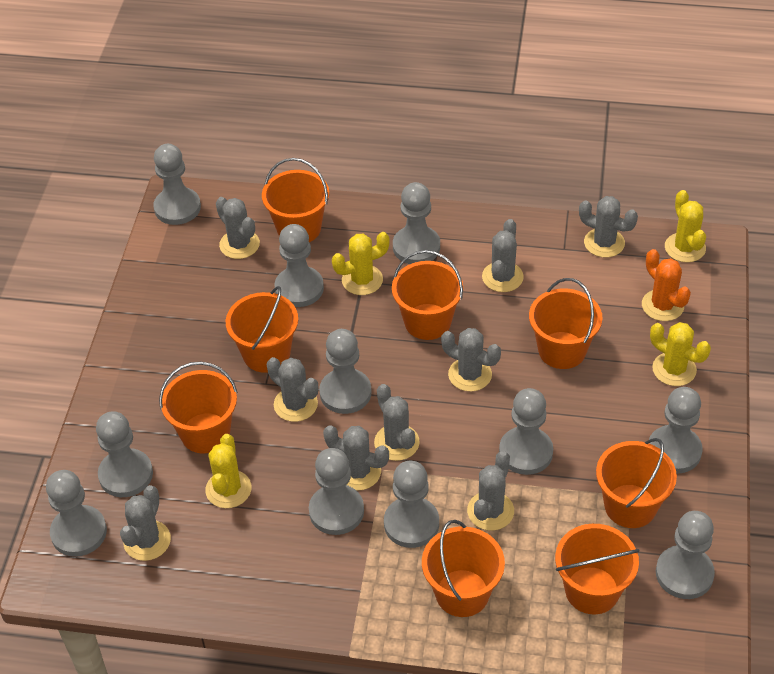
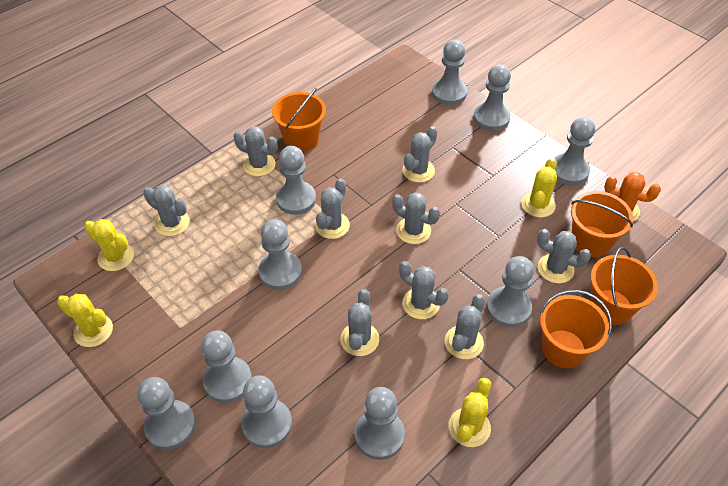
grey pawn: [46,470,107,557] [96,411,153,497] [154,144,201,225] [274,224,324,307] [309,448,364,535] [319,329,372,414] [384,461,439,548] [393,182,440,264] [499,388,553,475] [649,387,702,474] [656,511,715,599] = 11 -> [138,377,196,450] [201,331,252,403] [242,375,292,448] [258,219,302,290] [276,146,316,215] [355,387,405,460] [432,40,467,105] [474,64,511,131] [486,256,534,327] [554,117,595,185] = 10
orange bucket: [159,362,238,453] [226,286,298,373] [262,158,329,242] [392,250,463,340] [422,520,505,617] [529,278,603,369] [555,524,639,614] [596,438,677,528] = 8 -> [272,88,326,152] [540,290,612,368] [571,191,633,257] [590,247,658,325] = 4

